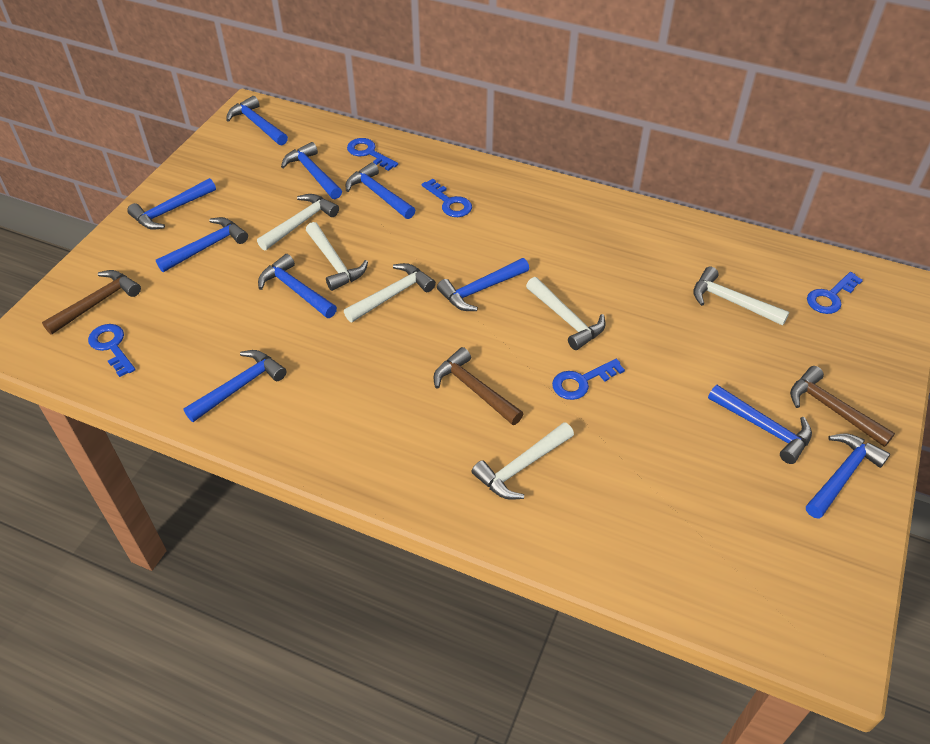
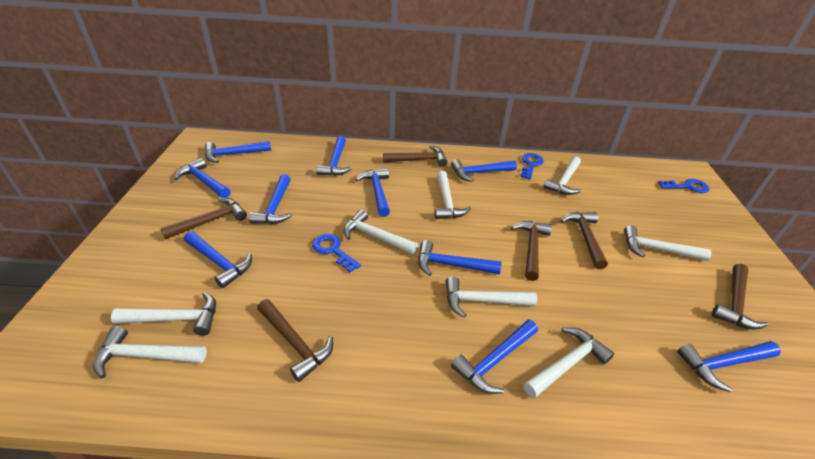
blue key: [88,324,135,377] [347,138,398,171] [422,179,472,217] [552,359,625,400] [807,272,863,314] = 5 -> [312,234,361,272] [520,153,544,179] [658,179,709,193] = 3
brown hammer: [42,270,141,335] [433,347,523,425] [790,366,895,447] = 3 -> [160,198,247,239] [257,299,333,382] [383,145,447,167] [511,221,552,281] [561,212,608,269] [712,264,768,330] = 6
white hammer: [257,194,339,251] [306,222,368,291] [344,263,436,322] [471,422,574,500] [526,277,606,350] [693,267,789,326] = 6 -> [93,326,207,378] [111,292,216,336] [344,210,418,255] [435,171,471,219] [446,276,537,318] [523,327,614,398] [543,156,581,195] [624,225,711,261] = 8

